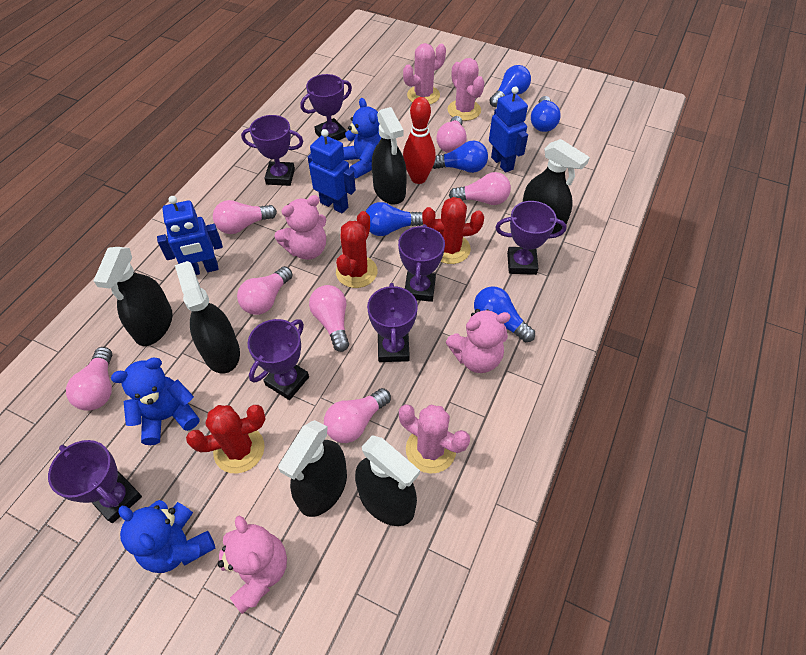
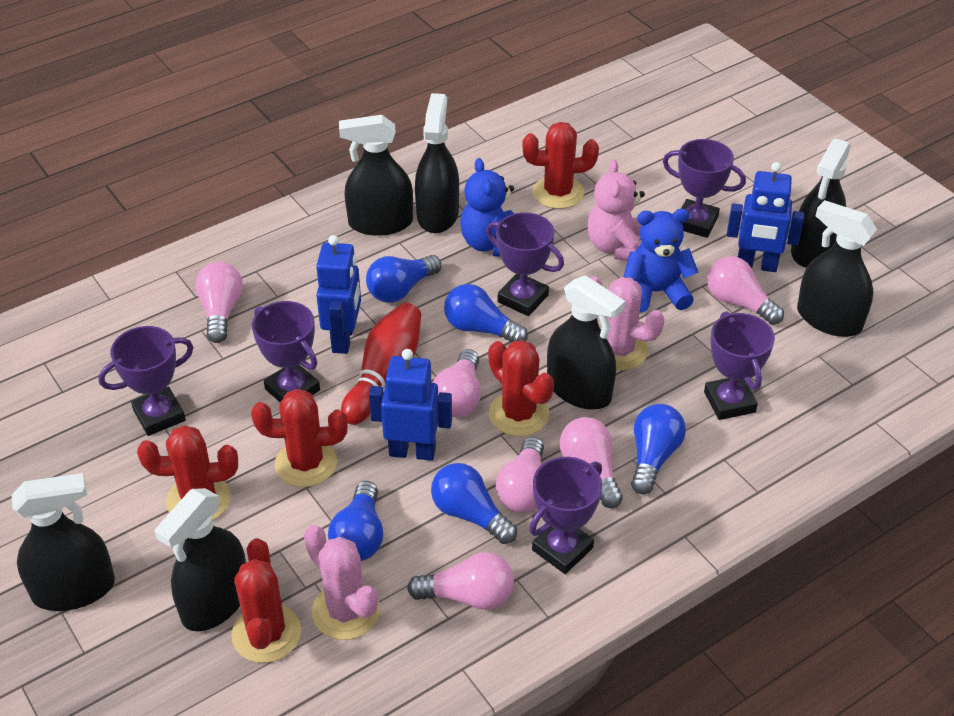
black spray bottle: [93,247,173,346] [175,261,240,374] [278,420,347,517] [355,435,420,526] [372,107,407,205] [523,139,590,234] = 6 -> [12,473,115,611] [155,488,246,631] [339,115,413,236] [415,93,459,233] [547,275,625,410] [791,138,851,268] [797,200,877,337] = 7
blue teddy bear: [111,357,199,445] [118,500,215,573] [343,98,381,178] = 3 -> [460,158,514,256] [624,209,699,313] = 2
pink cactus: [399,404,470,474] [403,43,446,104] [448,58,485,121] = 3 -> [304,525,380,640] [590,276,665,371] = 2
pink light bulb: [66,347,112,410] [213,200,277,234] [237,266,292,315] [309,285,349,352] [324,388,391,443] [436,116,467,153] [449,172,511,205] = 7 -> [195,262,243,343] [407,552,514,610] [433,349,481,417] [496,437,544,513] [560,417,623,508] [707,256,784,325] = 6
pink teddy bear: [218,515,287,614] [274,195,326,260] [446,309,511,373] = 3 -> [587,159,645,261] = 1
purple trophy: [48,440,142,523] [241,115,303,186] [248,319,309,400] [300,74,352,141] [367,283,418,362] [398,224,445,302] [495,201,566,275] = 7 -> [98,326,194,436] [252,301,320,402] [486,212,564,316] [529,457,602,574] [663,139,746,238] [704,311,775,420] = 6
red cactus: [186,405,266,473] [336,211,377,288] [422,197,484,264] = 3 -> [137,425,238,520] [232,538,301,663] [251,389,348,487] [488,340,554,436] [522,122,599,209] = 5

